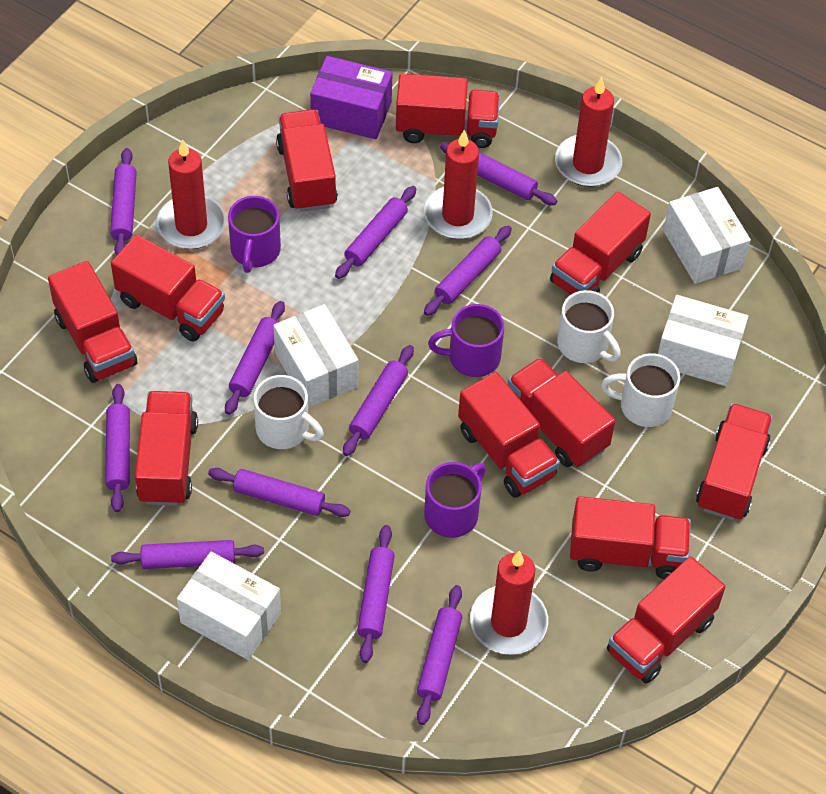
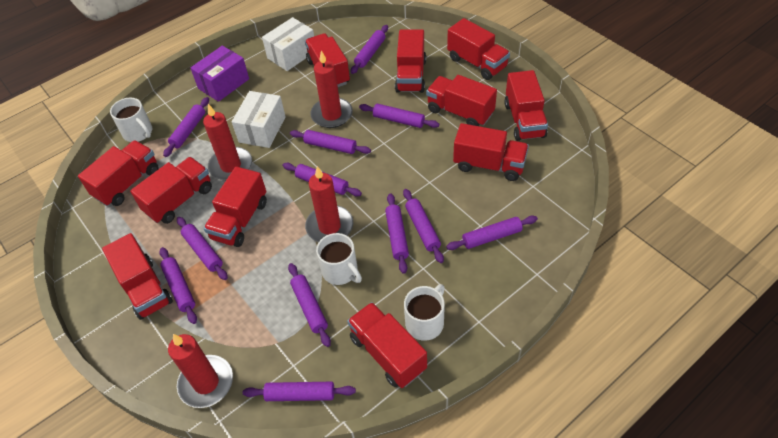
purple mug: [228,196,281,273] [424,462,486,538] [428,304,504,377] = 3 -> none = 0
purple rolling pin: [105,384,130,512] [110,148,137,256] [111,540,264,569] [208,468,350,517] [225,301,285,415] [335,186,416,279] [343,345,414,456] [357,525,395,663] [417,585,462,725] [424,226,512,316] [440,143,557,205] = 11 -> [159,247,197,324] [163,97,209,157] [177,217,228,280] [243,382,356,401] [283,163,362,196] [288,263,331,347] [290,130,371,154] [351,25,388,74] [359,104,439,128] [385,193,409,274] [403,189,444,263] [446,216,538,250] = 12
white box: [177,552,281,660] [273,304,358,408] [658,295,748,386] [663,187,751,284] = 4 -> [232,91,286,148] [262,17,314,71] = 2

